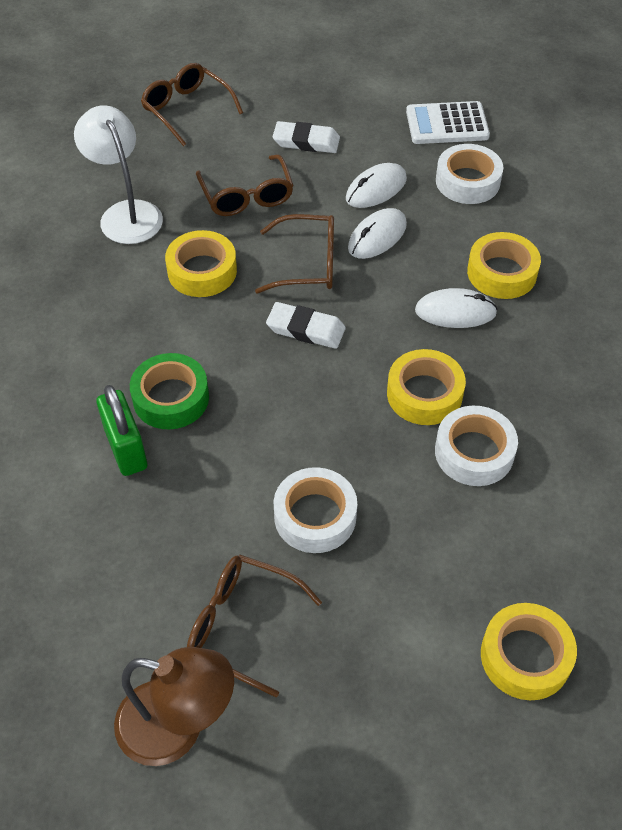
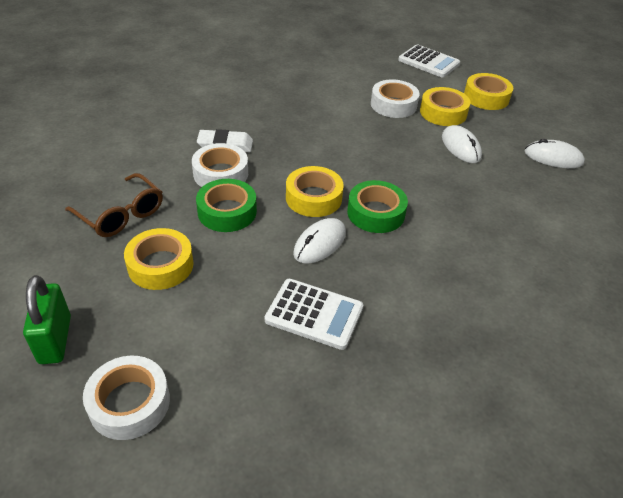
brown glasses: [141,63,243,146] [187,555,322,697] [196,155,294,216] [255,214,334,294] = 4 -> [65,173,163,237] = 1
brown lamp: [114,647,234,766] = 1 -> none = 0
green tape: [130,353,209,430] = 1 -> [196,179,257,232] [347,180,408,233] = 2
white calculator: [406,101,490,144] = 1 -> [265,279,363,350] [398,44,460,77] = 2
white eraser: [266,302,346,349] [273,121,340,153] = 2 -> [197,129,253,152] = 1
white lamp: [74,105,163,244] = 1 -> none = 0

